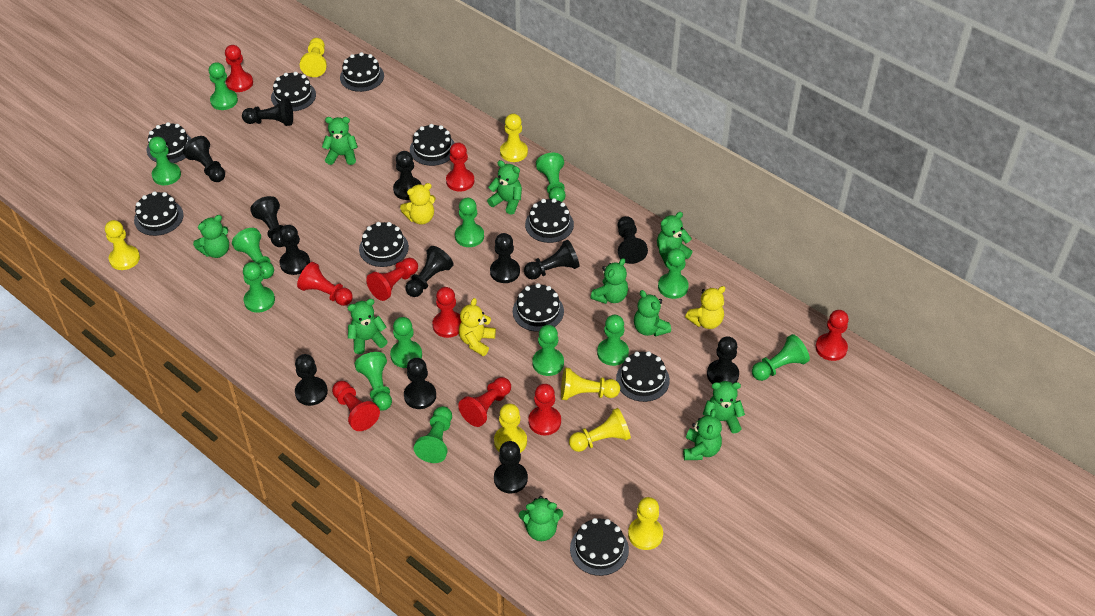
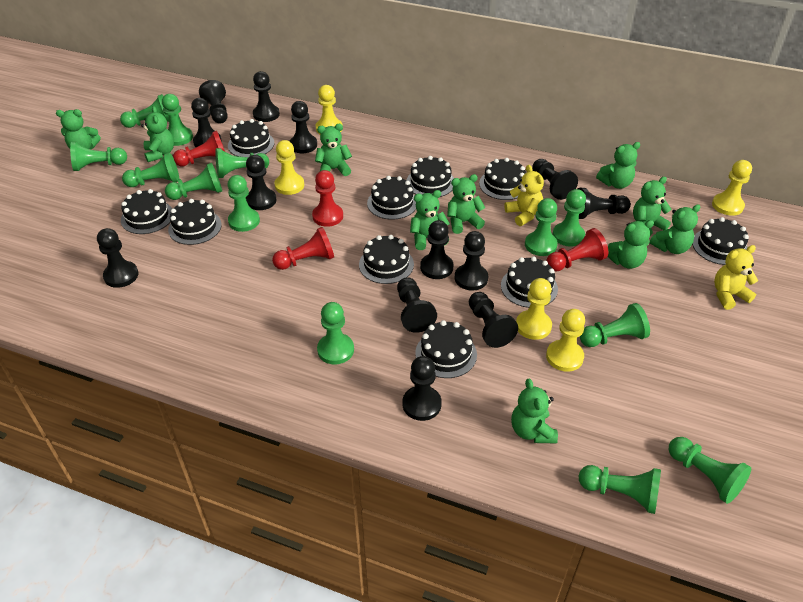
red pawn: [225,45,253,92] [297,262,353,306] [332,381,380,431] [366,258,418,301] [433,287,461,338] [446,142,474,192] [458,377,511,427] [528,384,561,436] [815,310,849,361] = 9 -> [173,131,225,167] [272,227,334,270] [312,170,343,227] [547,228,608,272] = 4
yellow pawn: [105,220,140,270] [300,38,327,77] [494,404,527,453] [500,114,528,162] [561,368,620,400] [569,408,631,452] [628,497,663,550] = 7 -> [274,140,304,195] [316,85,343,134] [516,278,552,340] [546,309,585,372] [712,160,752,216] = 5
yellow teddy bear: [400,183,436,225] [459,298,496,356] [685,286,725,329] = 3 -> [504,165,544,226] [714,245,758,310] = 2

